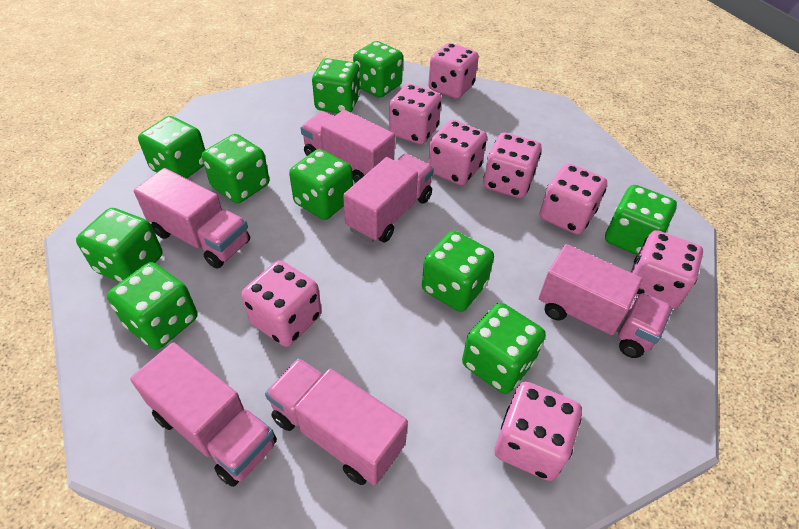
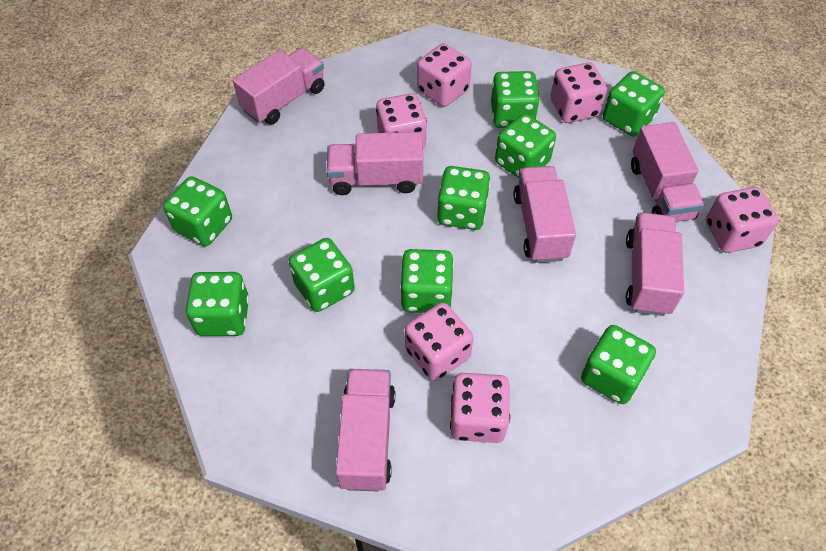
green dice: [76,208,163,282] [107,262,198,350] [138,116,205,179] [202,134,269,203] [289,149,353,220] [312,58,360,113] [353,41,403,98] [422,231,494,312] [462,302,546,394] [605,185,677,255] = 10 -> [163,176,232,246] [186,272,249,336] [289,238,355,312] [401,249,454,313] [437,166,490,230] [491,71,540,128] [495,114,556,178] [581,325,656,404] [603,71,665,137] = 9
pink dice: [242,260,322,347] [389,84,442,145] [428,43,479,99] [428,120,487,186] [483,133,542,198] [494,382,582,481] [540,163,607,235] [631,230,703,309] = 8 -> [376,93,427,148] [405,303,473,381] [417,43,472,107] [450,373,510,443] [550,62,607,123] [706,187,779,253] = 6

